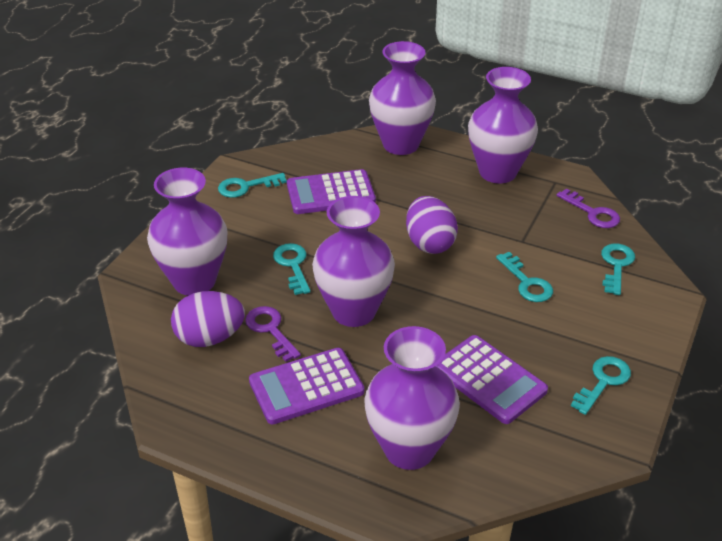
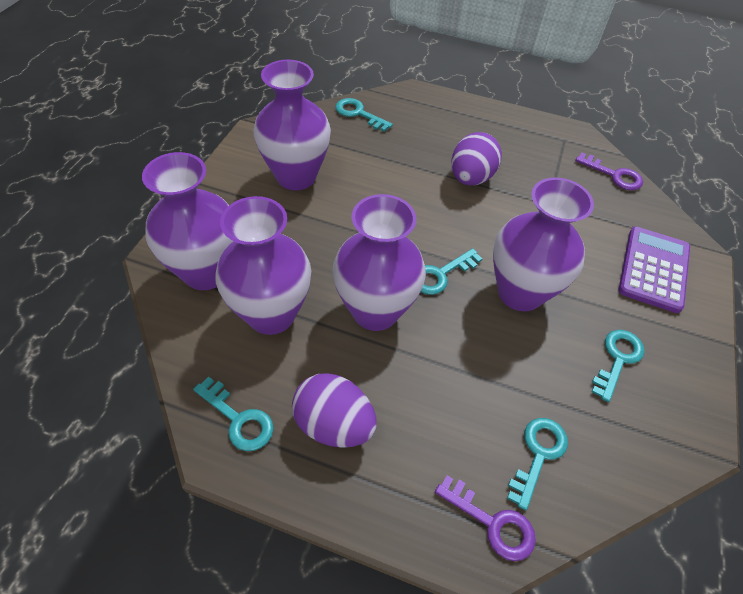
purple calculator: [249,348,364,425] [287,169,376,214] [436,335,548,424] = 3 -> [618,227,690,313] = 1

